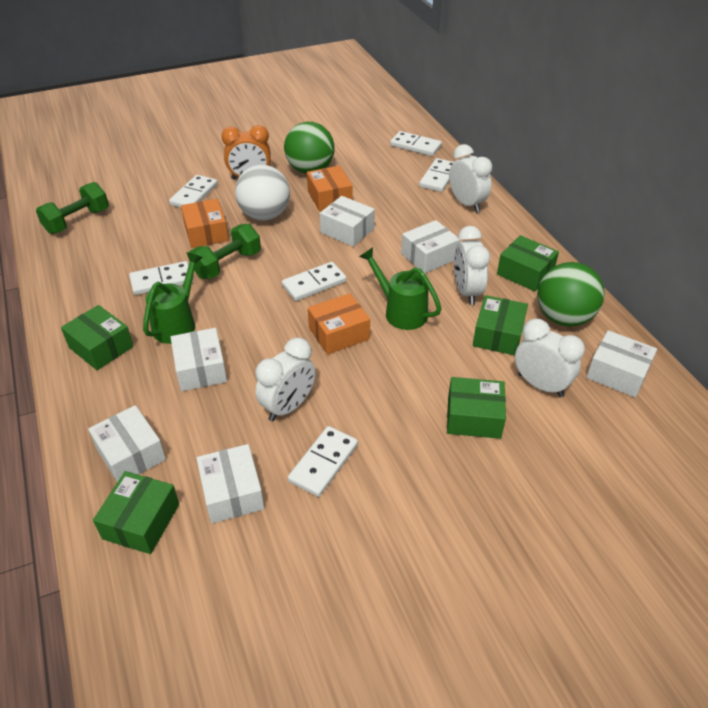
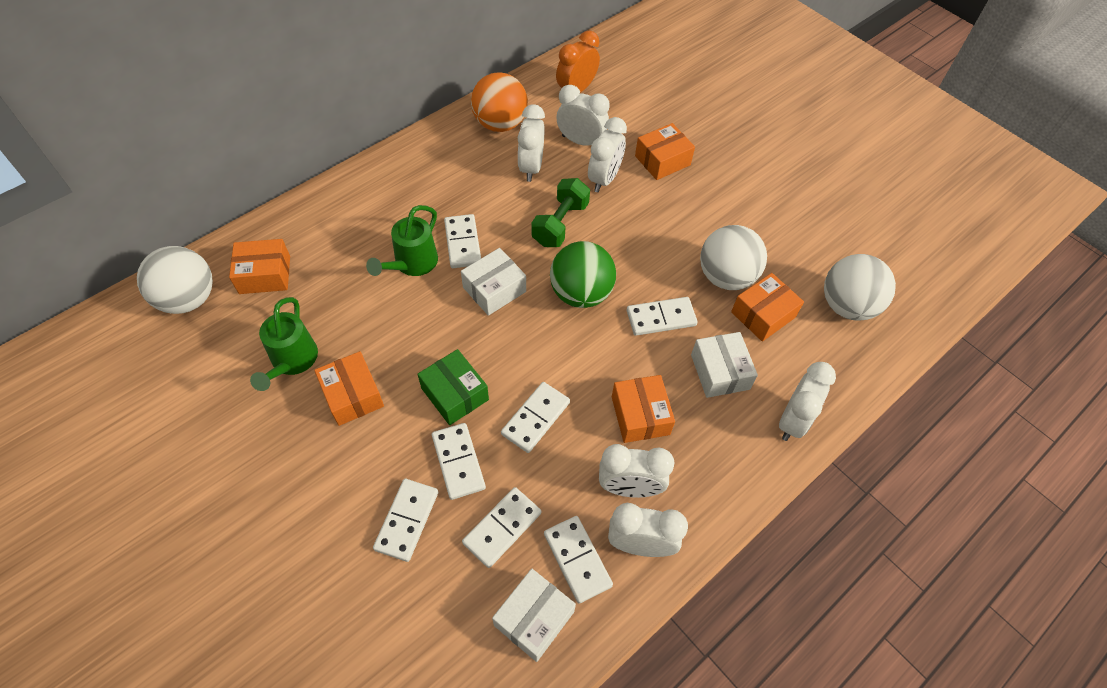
green ball: [284,122,335,174] [537,262,605,327] = 2 -> [550,241,616,308] = 1
green box: [61,305,134,370] [93,471,179,554] [447,377,506,439] [473,295,528,355] [497,235,559,291] = 5 -> [418,349,489,425] = 1
green dumbbell: [36,182,109,234] [189,224,261,279] = 2 -> [531,178,590,247] = 1
orange ball: none = 0 -> [471,72,528,132] = 1
orange box: [181,199,229,248] [307,166,353,211] [308,293,370,355] = 3 -> [229,239,290,294] [314,351,384,426] [612,375,675,443] [635,123,695,180] [731,273,804,342] = 5
white ball: [235,165,290,220] = 1 -> [137,246,213,314] [700,225,767,290] [824,254,896,321] = 3
white box: [88,405,166,482] [171,328,227,391] [196,444,264,523] [320,196,375,247] [401,220,460,273] [586,330,657,397] = 6 -> [461,248,526,316] [492,569,576,662] [691,332,758,398] = 3
white clock: [255,338,316,421] [449,144,492,212] [454,226,490,305] [515,319,585,397] = 4 -> [518,104,545,182] [557,85,610,146] [588,117,627,192] [599,444,674,498] [608,503,688,557] [779,362,836,441] = 6
white domino: [129,261,193,295] [169,175,218,208] [282,262,347,301] [288,426,358,497] [390,131,442,156] [419,158,454,192] = 6 -> [373,479,438,562] [432,423,486,500] [444,214,481,268] [462,487,541,568] [501,382,570,453] [544,516,613,603] [627,297,698,336] = 7

